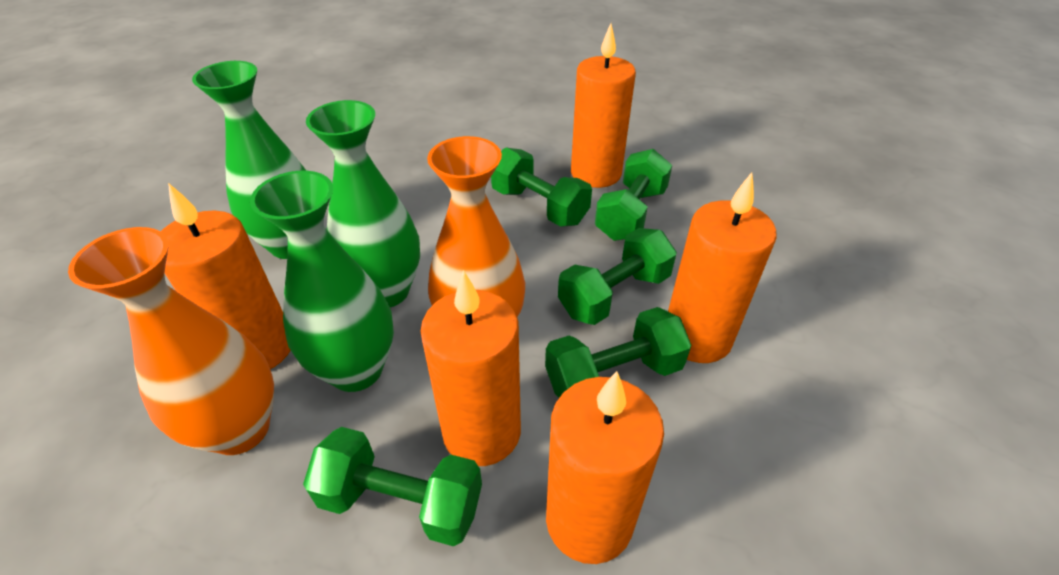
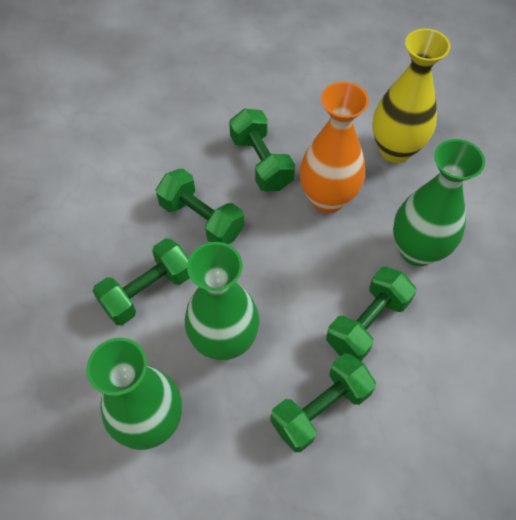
orange candle: [161,183,290,369] [420,270,521,466] [546,371,664,564] [571,23,636,188] [668,172,777,363] = 5 -> none = 0
orange vase: [68,227,274,455] [427,136,525,318] = 2 -> [300,82,369,213] = 1
yellow vase: none = 0 -> [372,28,451,163] = 1

